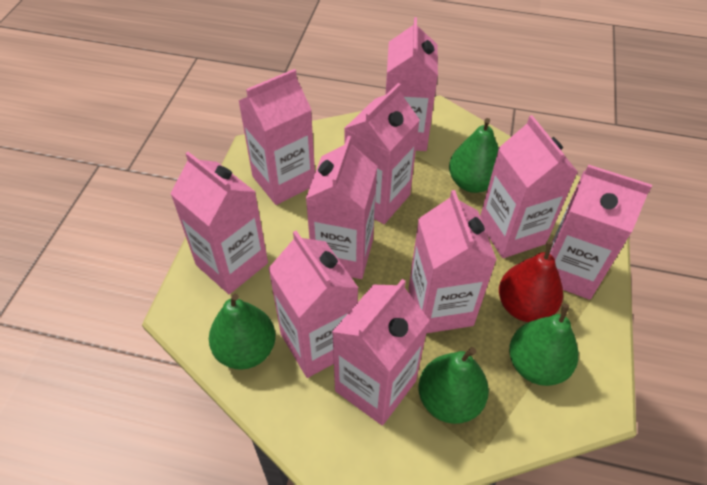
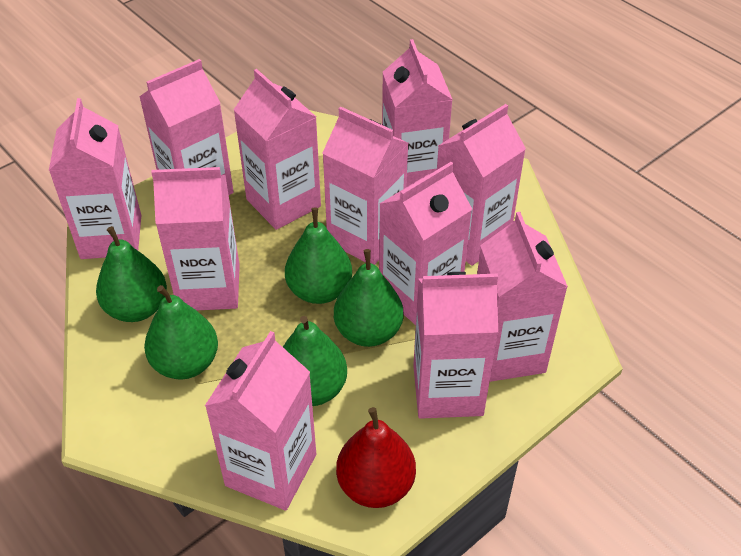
green pear: [209,294,276,370] [419,347,489,424] [449,118,499,193] [509,304,578,386] = 4 -> [96,226,167,322] [144,285,218,379] [283,316,347,406] [285,207,352,304] [334,249,404,347] = 5
pink carton: [170,152,268,294] [239,69,315,205] [268,231,358,378] [306,136,377,279] [332,279,430,426] [344,83,420,224] [385,17,438,151] [408,190,497,333] [480,115,578,258] [550,164,652,300] = 10 -> [49,98,141,259] [139,59,234,195] [151,167,240,311] [205,331,316,511] [233,69,321,230] [322,107,408,265] [379,162,472,325] [382,39,453,187] [413,272,498,419] [437,104,526,266] [477,212,568,382] = 11

